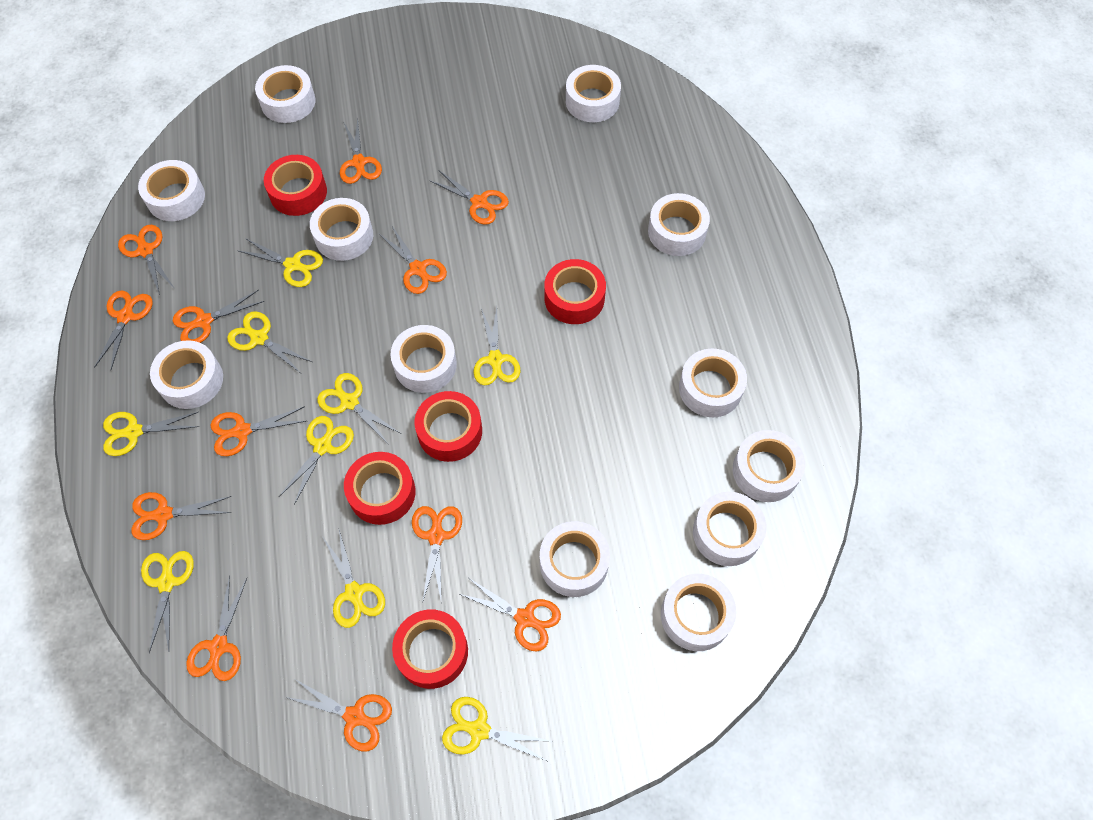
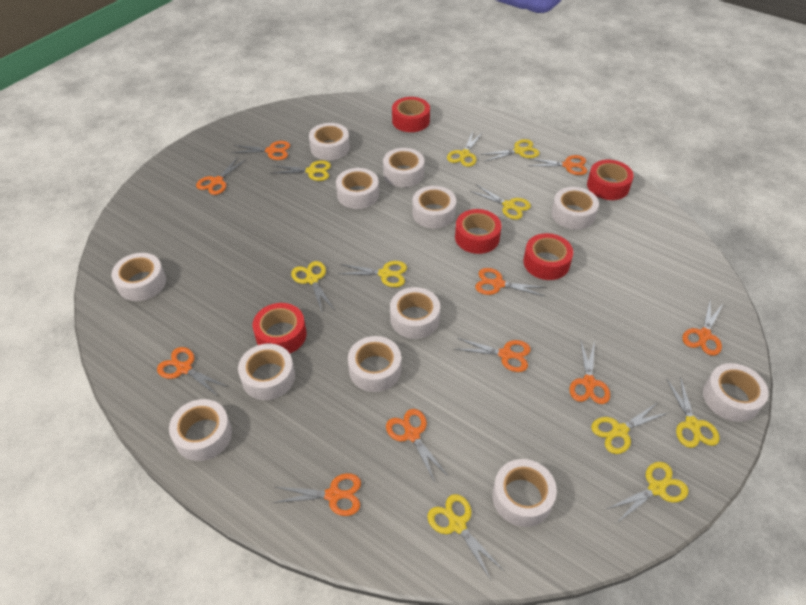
orange scissors: [94,290,152,369] [118,225,174,295] [131,492,232,540] [173,290,264,343] [186,575,247,681] [211,406,306,456] [285,679,392,751] [340,119,382,184] [379,226,447,294] [412,506,462,603] [429,170,509,225] [460,578,561,652] = 12 -> [157,347,228,396] [196,157,247,195] [231,141,290,160] [273,473,361,516] [386,409,448,483] [454,338,531,372] [475,268,546,296] [528,155,587,175] [569,340,610,404] [682,300,723,356] = 10
yellow scissors: [103,412,199,456] [141,551,194,653] [227,311,312,372] [239,238,323,287] [279,416,354,505] [317,373,400,445] [322,530,385,628] [442,697,550,761] [473,307,521,385] = 9 -> [272,160,331,181] [291,261,334,312] [339,261,407,287] [427,494,504,580] [447,131,483,167] [470,185,531,220] [481,139,540,162] [591,403,669,454] [607,462,688,523] [666,376,720,448] = 10

